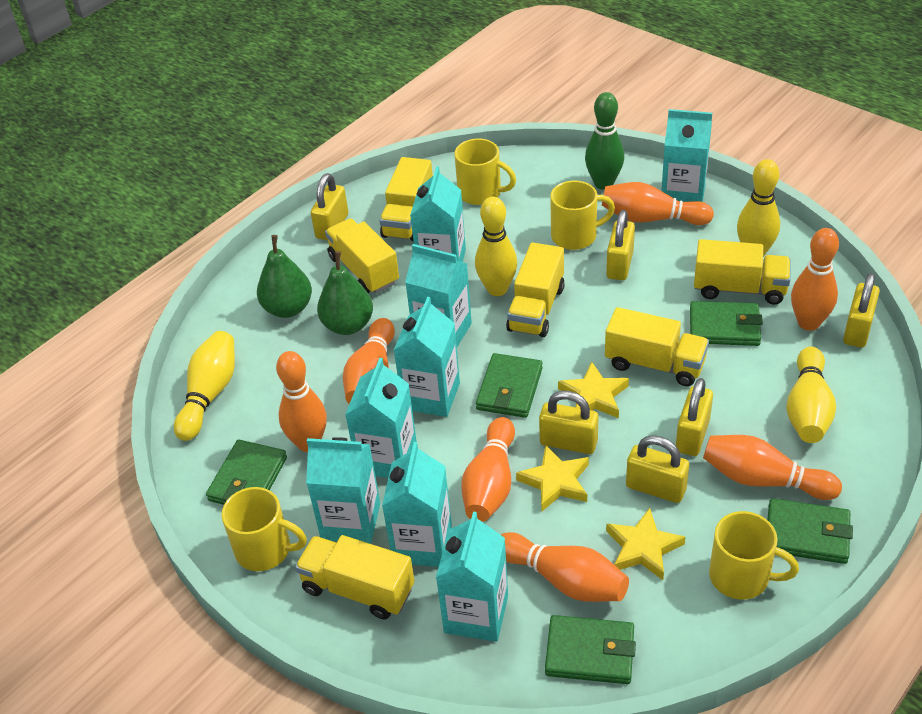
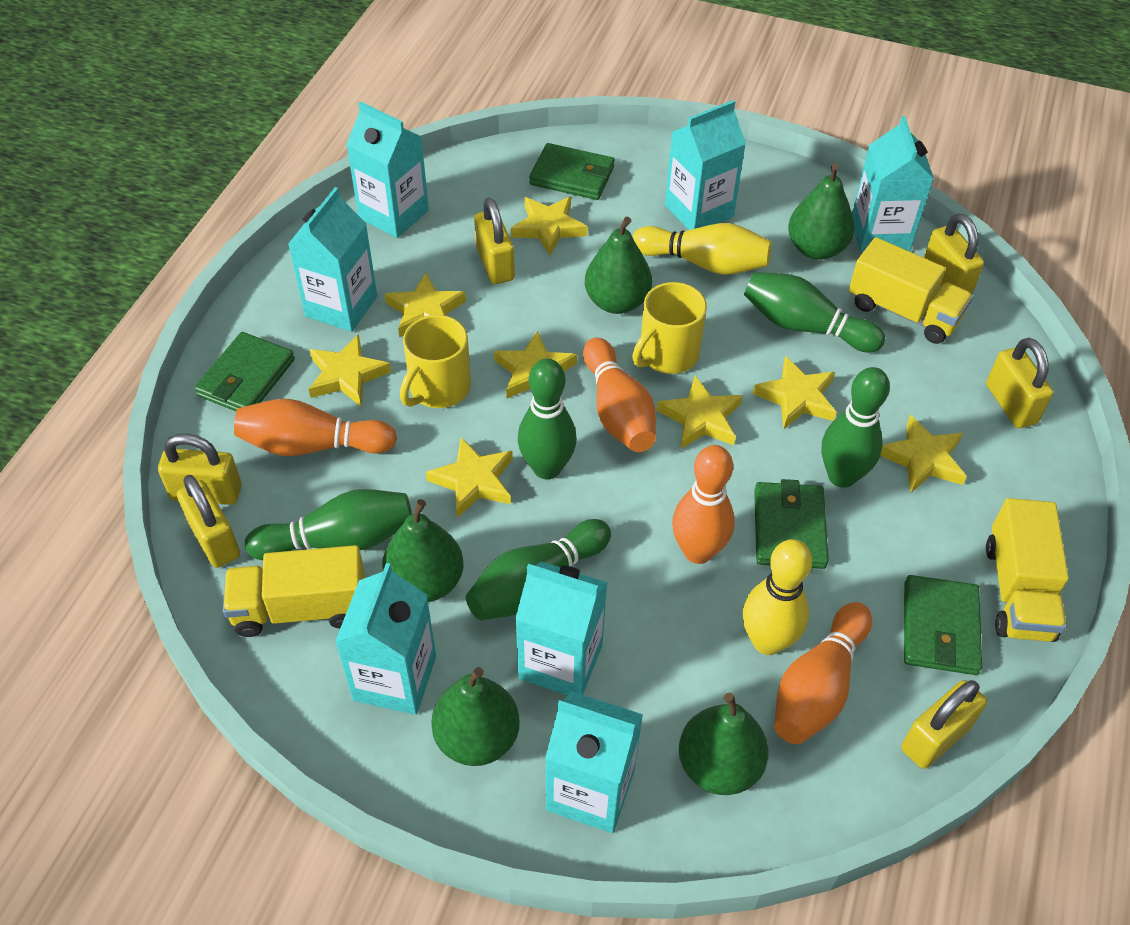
green bowling pin: [585,92,624,190] = 1 -> [245,489,412,560] [466,519,611,621] [518,358,577,479] [744,272,885,353] [822,367,890,488] = 5
green pear: [257,235,312,318] [317,251,373,335] = 2 -> [382,499,464,602] [431,667,520,766] [585,217,652,314] [679,693,769,795] [788,164,855,260] = 5
green wallet: [206,440,287,505] [476,353,543,418] [545,615,636,684] [690,301,763,346] [768,498,853,564] = 5 -> [195,332,295,411] [529,143,615,200] [754,479,829,569] [904,575,982,675] = 4
orange bowling pin: [276,351,327,452] [343,318,395,404] [461,417,515,522] [501,532,629,602] [602,182,714,225] [703,435,842,500] [791,228,839,331] = 7 -> [234,399,397,456] [583,338,656,452] [672,445,735,564] [774,602,872,744] = 4
turquoise carton: [306,437,380,544] [345,358,417,478] [382,442,452,567] [393,297,460,417] [405,244,472,347] [410,166,466,262] [436,512,508,642] [661,109,712,202] = 8 -> [288,187,377,332] [335,563,436,715] [346,101,429,238] [515,561,608,695] [545,691,643,833] [665,100,746,230] [852,116,934,253] = 7
yellow bowling pin: [174,331,235,441] [475,197,517,296] [737,159,780,257] [786,346,836,443] = 4 -> [632,223,772,275] [743,539,812,655] = 2
yellow mug: [222,487,307,571] [454,139,516,205] [550,181,615,250] [709,511,799,600] = 4 -> [400,315,471,408] [632,282,707,374] = 2
yellow star: [516,445,589,511] [558,362,629,418] [606,508,685,580] = 3 -> [309,334,391,406] [385,273,466,338] [426,437,513,518] [494,331,577,398] [511,196,588,255] [657,375,742,449] [753,356,837,429] [881,415,967,493] = 8
yellow truck: [295,535,415,620] [325,218,399,294] [380,157,433,241] [506,242,565,337] [605,307,709,386] [694,239,791,305] = 6 -> [223,545,365,637] [849,237,973,344] [986,498,1069,642] = 3

